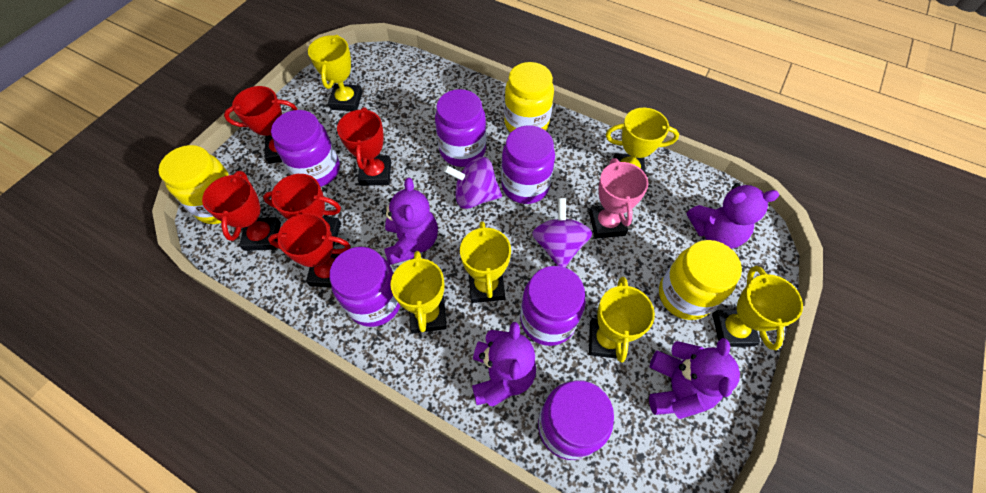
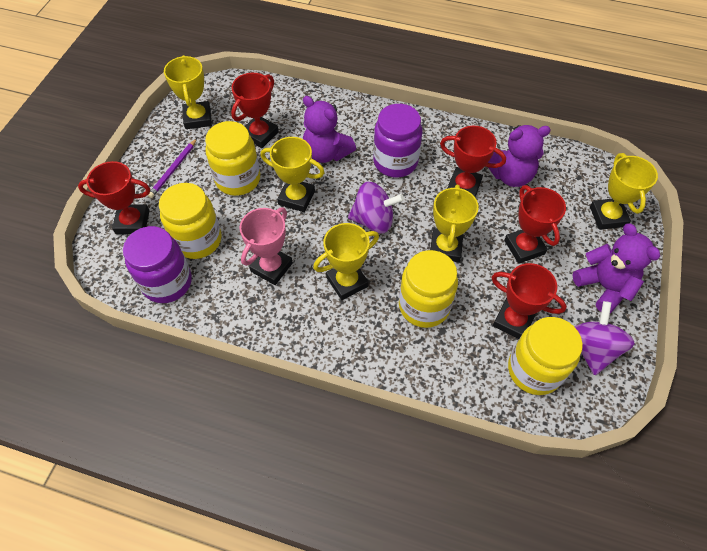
purple jar: [271,110,340,187] [329,247,401,327] [435,89,486,167] [501,125,555,204] [520,266,586,346] [538,380,614,460] = 6 -> [123,226,192,303] [373,104,422,178] = 2
purple pencil: none = 0 -> [148,138,197,198] = 1
purple teddy bear: [382,178,438,265] [472,322,536,407] [649,338,740,419] [687,183,779,249] = 4 -> [303,96,356,163] [488,125,551,187] [572,223,660,313] = 3
yellow jar: [158,145,230,224] [504,62,554,133] [659,240,742,320] = 3 -> [159,183,222,259] [205,121,260,196] [399,250,458,328] [508,317,583,395] = 4
yellow trophy: [308,35,362,111] [390,251,447,333] [460,221,511,303] [589,277,655,363] [606,108,679,174] [712,266,803,350] = 6 -> [164,55,212,129] [260,137,325,212] [313,223,379,300] [430,185,479,262] [590,153,658,230] = 5

